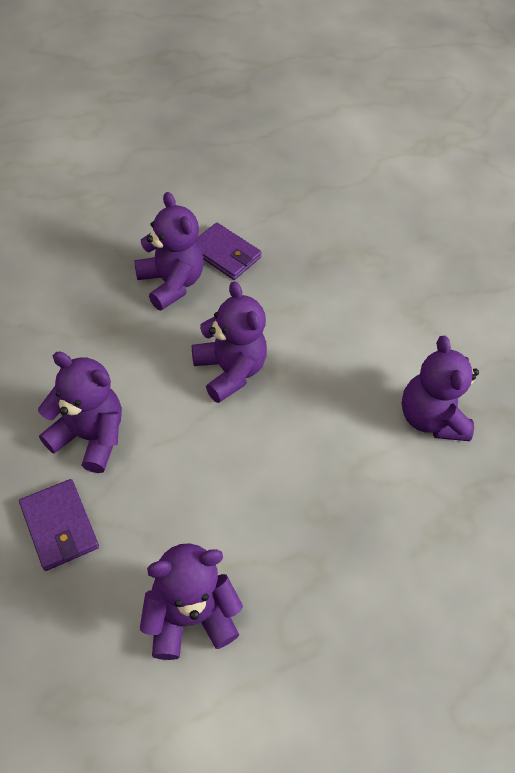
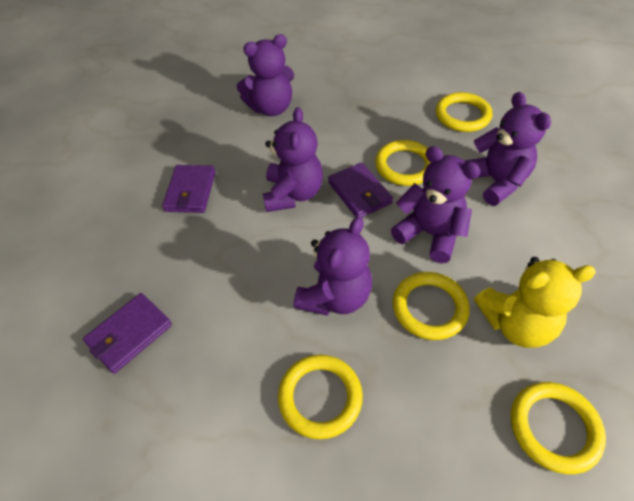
purple wallet: [19,479,99,571] [196,223,262,280] = 2 -> [83,293,172,374] [162,165,216,213] [328,162,393,218] = 3
yellow ring: none = 0 -> [278,355,363,439] [375,140,431,186] [393,272,470,340] [435,92,492,132] [511,382,606,474] = 5
yellow teddy bear: none = 0 -> [474,257,596,348] = 1

